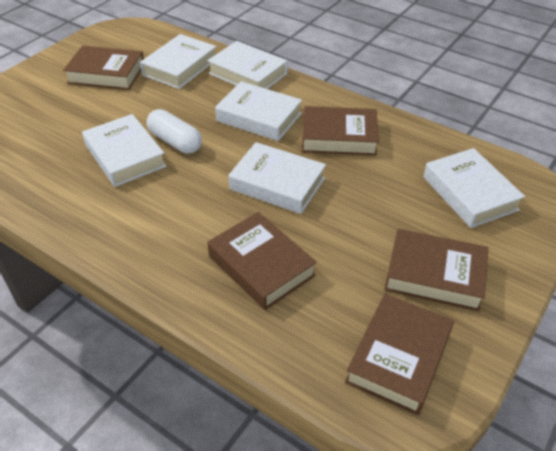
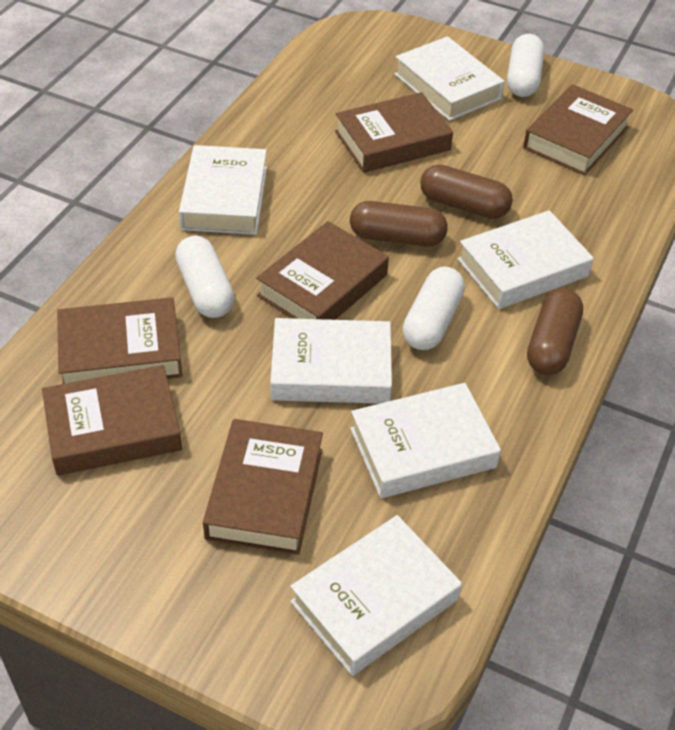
brown book: [63,45,144,90] [207,212,317,310] [302,106,379,156] [345,294,454,415] [384,229,488,312] = 5 -> [42,365,182,476] [57,297,183,384] [203,419,323,555] [256,221,389,320] [335,92,453,173] [523,84,633,175] = 6
brown capsule: none = 0 -> [350,201,448,246] [420,164,513,219] [527,289,583,375] = 3
white capsule: [146,109,202,154] = 1 -> [175,236,234,318] [403,267,465,350] [507,34,544,97] = 3

